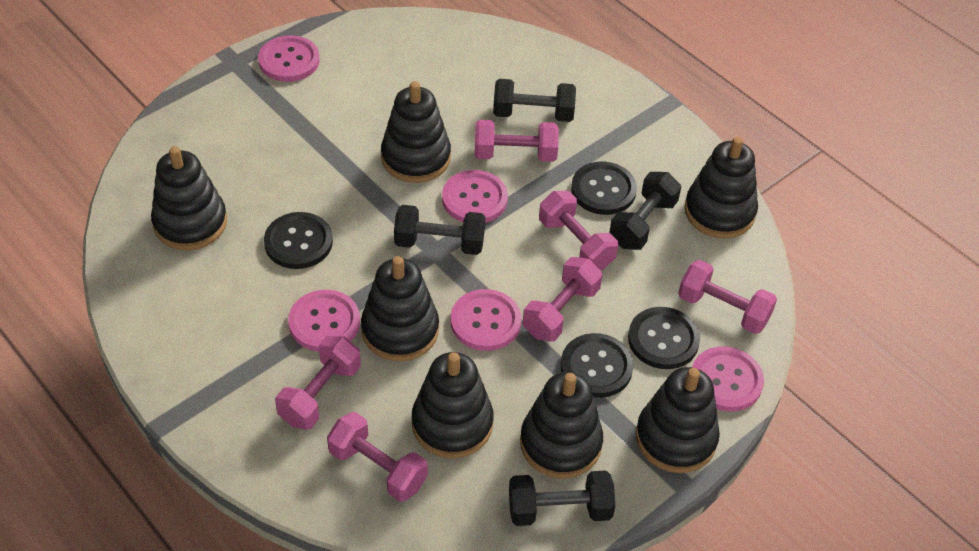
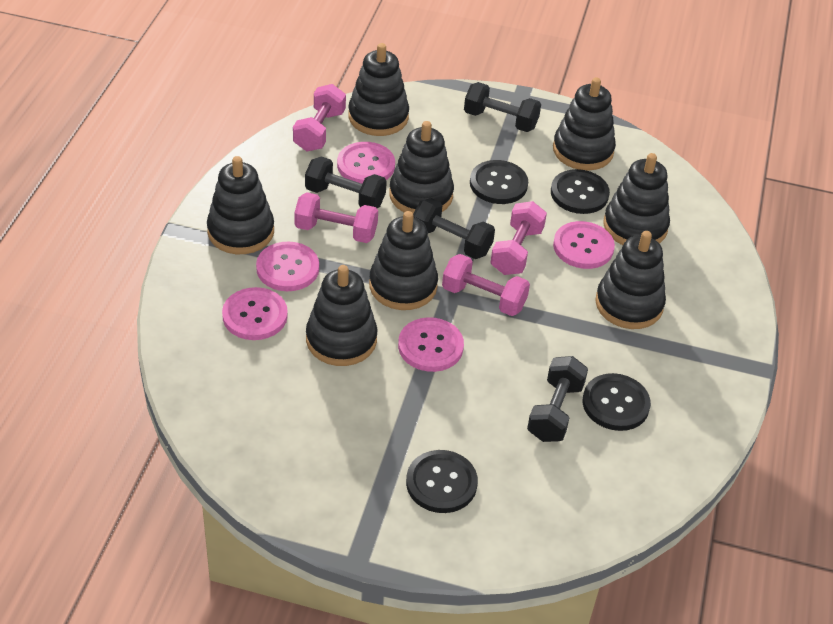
black stacking toy: [151,146,227,250] [361,256,439,361] [381,81,451,183] [412,352,494,458] [520,372,603,479] [636,367,720,473] [684,136,758,238] = 7 -> [207,156,274,254] [306,265,377,366] [348,43,409,136] [369,211,438,310] [389,121,454,213] [553,77,616,170] [595,231,666,329] [603,153,670,245] = 8
pink dumbbell: [275,335,361,430] [327,412,428,502] [474,120,559,162] [523,257,602,342] [539,191,618,270] [678,260,777,334] = 6 -> [293,84,346,151] [294,192,378,243] [442,254,530,316] [490,201,547,275] = 4

